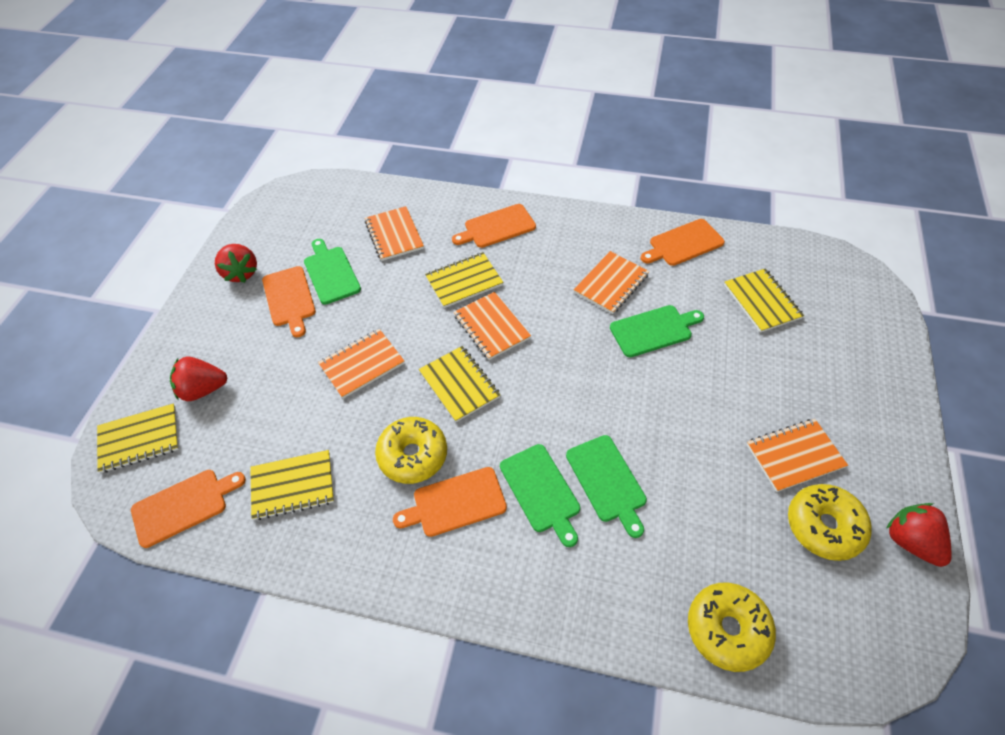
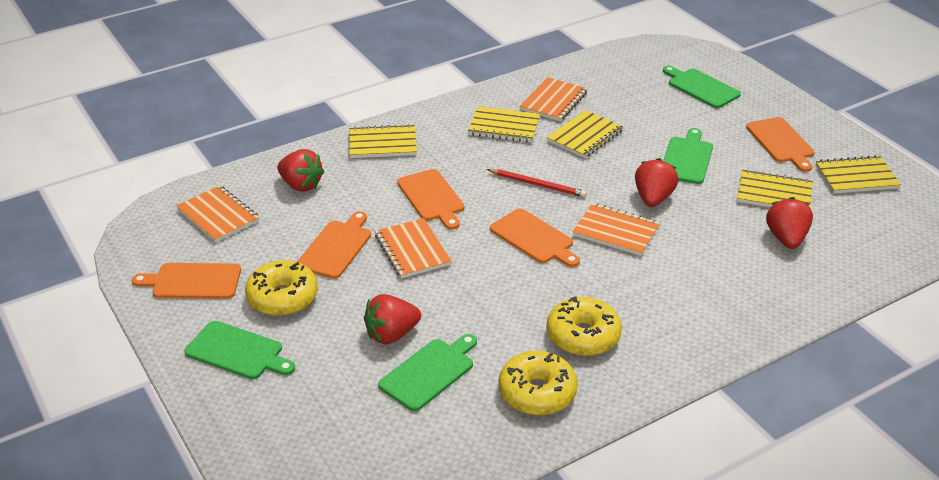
orange notebook: [318,329,405,399] [365,206,424,261] [453,292,531,360] [574,251,649,314] [747,419,848,492] = 5 -> [176,185,259,242] [375,218,452,278] [520,77,587,122] [573,203,660,256] = 4
red pencil: none = 0 -> [487,169,587,197] = 1
red strawberry: [170,357,227,401] [215,244,257,283] [886,503,952,567] = 3 -> [277,149,324,192] [364,294,421,344] [635,158,678,207] [766,197,813,249] = 4

